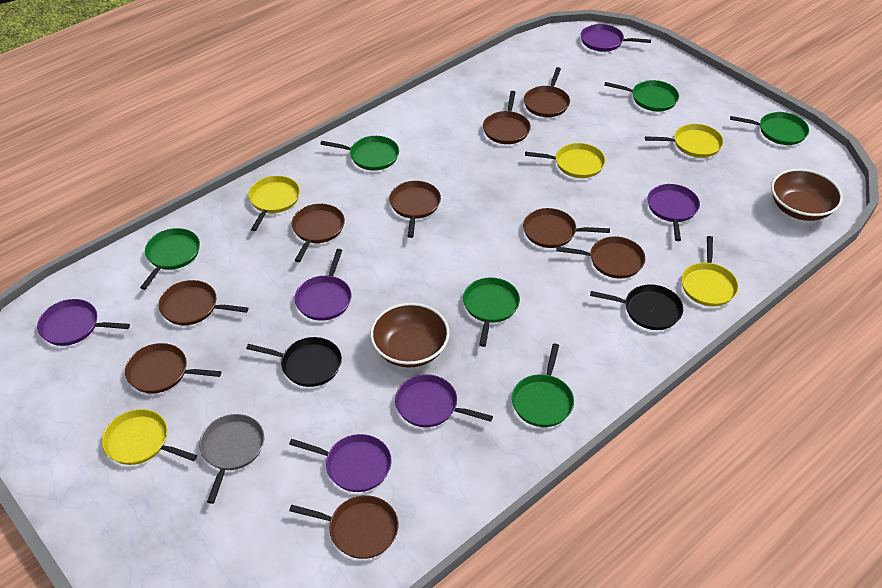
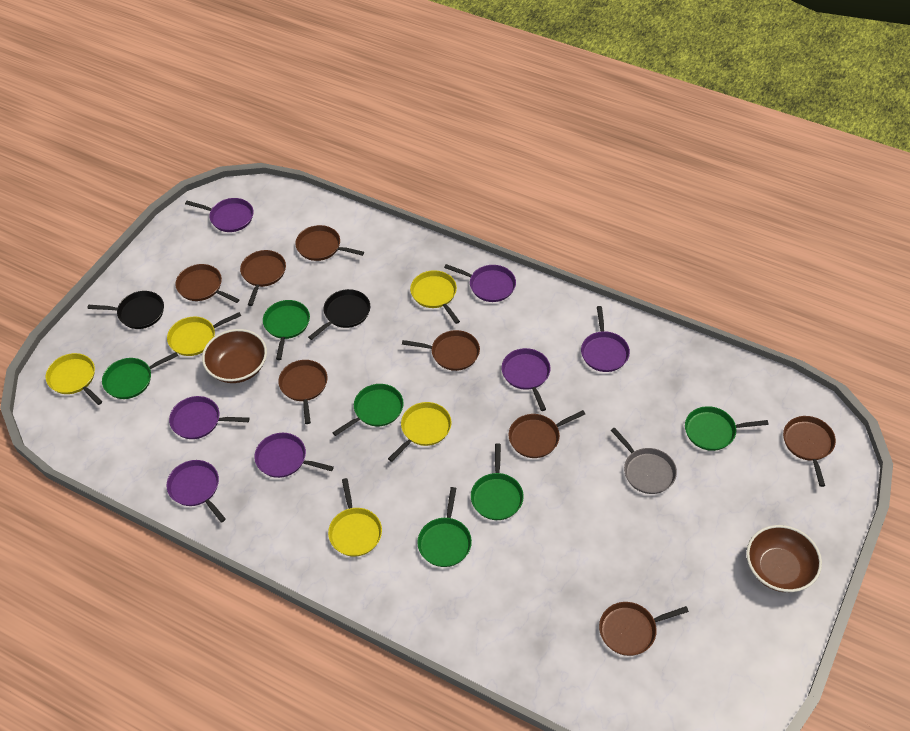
brown pan: [125,343,221,394] [159,280,249,325] [289,495,398,559] [292,204,345,262] [389,181,441,238] [483,91,531,144] [523,208,610,248] [524,67,570,117] [556,236,645,278] = 9 -> [175,264,240,303] [240,250,286,306] [278,360,327,424] [295,225,364,261] [402,330,480,371] [509,410,585,458] [599,602,689,656] [783,416,836,487] = 8
purple pan: [37,299,130,346] [289,434,392,492] [294,249,351,321] [395,374,493,427] [581,24,651,52] [647,184,700,241] = 6 -> [166,460,226,523] [169,396,249,439] [185,198,253,232] [254,433,334,478] [444,264,516,302] [501,348,551,411] [581,306,630,372] = 7

